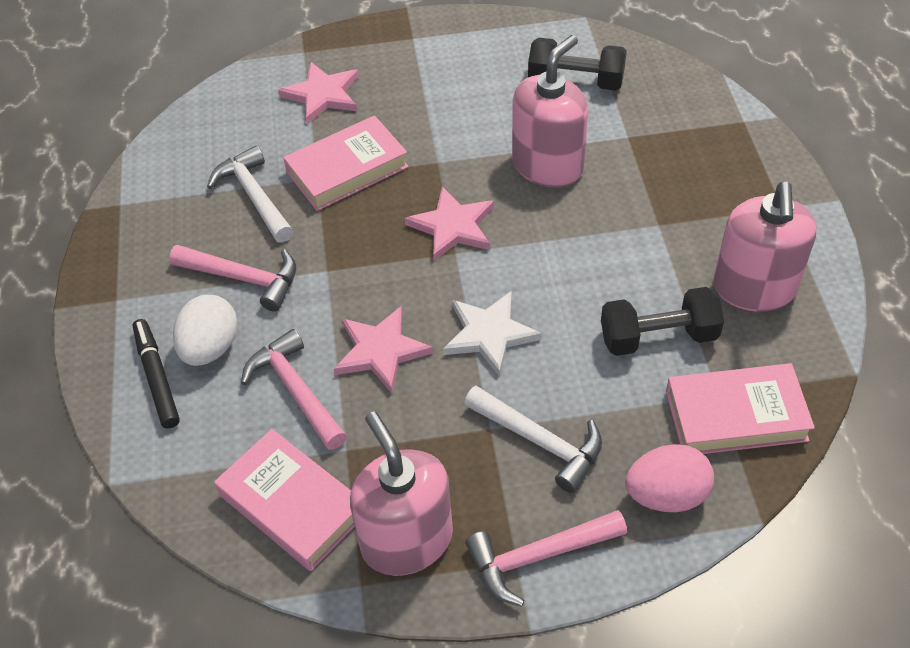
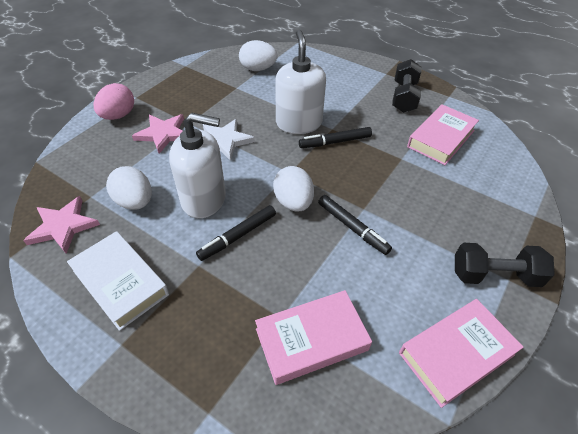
black marker: [132,319,180,428] = 1 -> [196,205,276,261] [299,127,372,148] [318,195,392,255] = 3
pink hammer: [169,245,296,312] [241,329,347,450] [465,510,627,607] = 3 -> none = 0
pink soap dispenser: [350,411,453,576] [512,35,588,187] [713,182,817,312] = 3 -> none = 0
pink star: [278,62,359,124] [334,306,433,393] [405,186,494,261] = 3 -> [23,196,100,254] [132,114,184,154] = 2
white book: none = 0 -> [67,231,169,331] = 1
white egg: [173,295,238,366] = 1 -> [106,166,152,210] [239,40,277,71] [273,166,314,212] = 3
white hammer: [207,146,294,243] [464,386,602,493] = 2 -> none = 0
white soap dispenser: none = 0 -> [169,112,226,218] [275,30,326,134] = 2

